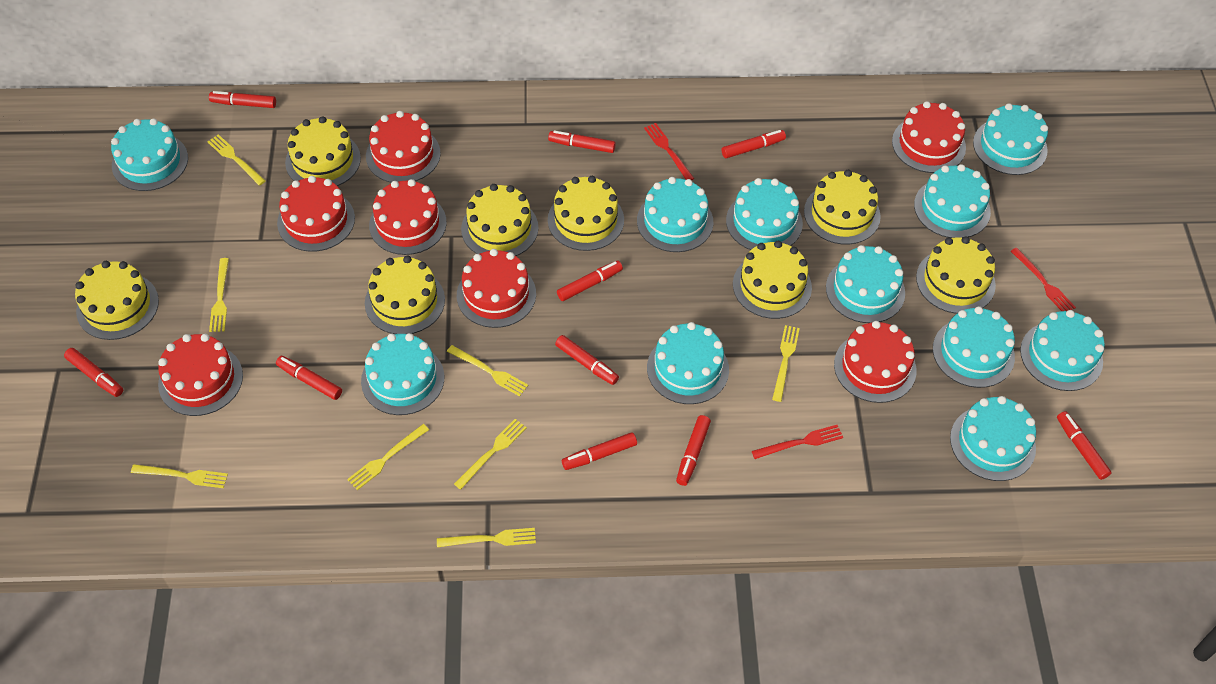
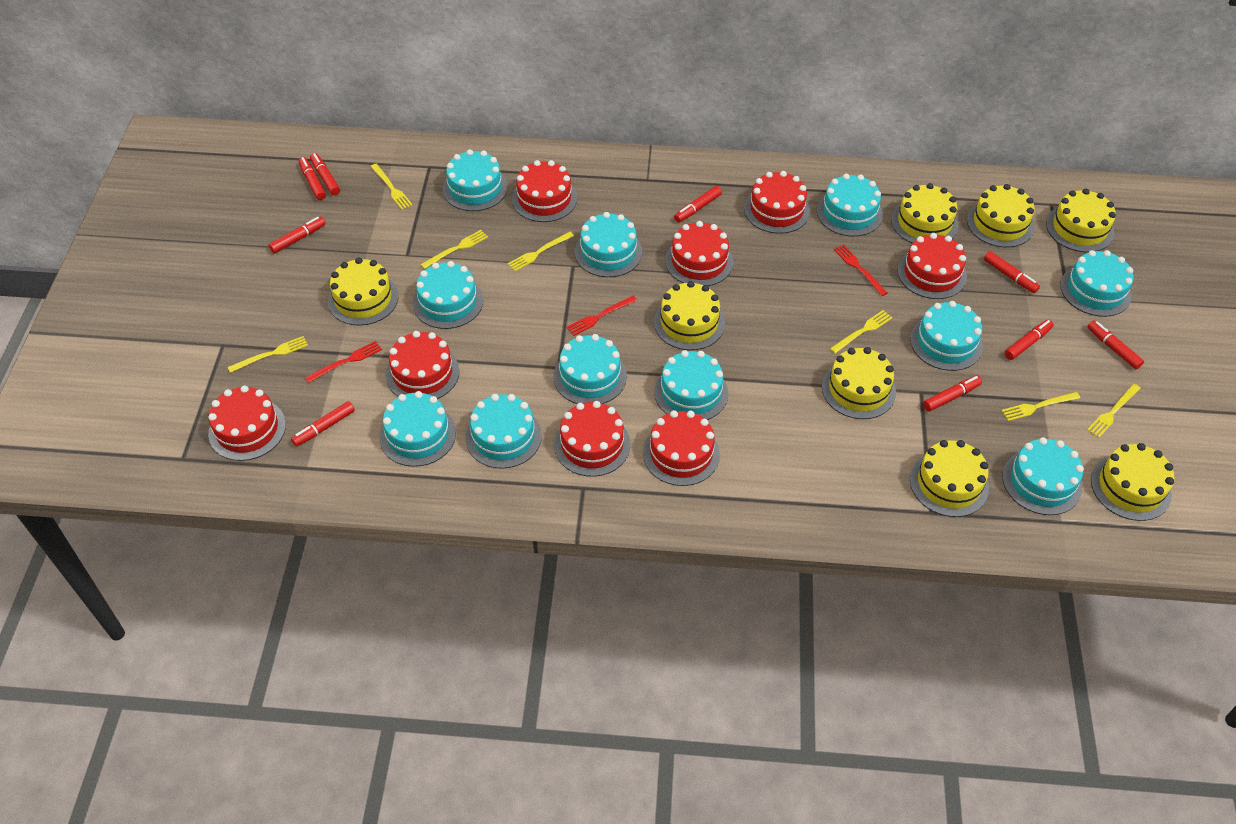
red cake: [158,334,243,416] [277,176,355,252] [366,111,441,183] [369,179,447,255] [457,249,536,328] [834,321,916,403] [892,101,966,173] = 7 -> [208,385,286,461] [386,331,460,399] [512,160,577,222] [554,401,630,477] [643,410,720,486] [665,221,733,286] [744,171,810,234] [897,233,967,299] = 8
red marker: [64,348,123,397] [209,91,276,108] [276,356,342,400] [548,131,616,153] [555,335,619,385] [557,261,623,301] [562,432,637,470] [676,415,711,486] [722,130,786,158] [1057,411,1112,480] = 10 -> [269,217,326,254] [291,401,355,447] [299,157,326,200] [310,153,340,195] [674,186,722,222] [923,375,982,412] [984,251,1040,293] [1004,320,1054,360] [1087,320,1144,369] = 9
yellow fork: [131,464,228,488] [207,134,265,186] [209,258,229,332] [347,424,429,490] [437,528,536,547] [447,345,528,396] [454,419,527,490] [772,325,800,402] = 8 -> [228,336,308,373] [370,164,413,210] [420,230,488,269] [508,232,574,271] [830,310,893,354] [1001,392,1080,421] [1087,384,1141,438] = 7

